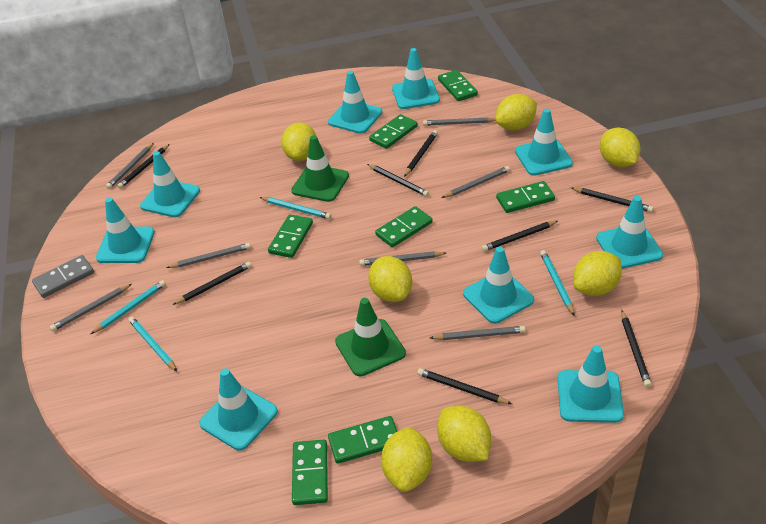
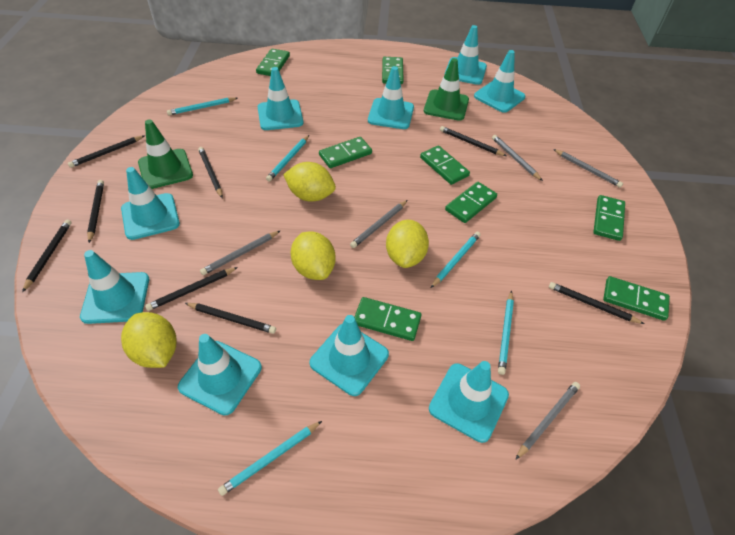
green domino: [268,215,313,258] [292,440,328,505] [328,416,397,464] [369,114,418,149] [375,206,433,247] [438,70,478,101] [496,181,555,213] = 7 -> [256,49,290,76] [319,137,372,168] [354,297,421,341] [382,57,404,84] [420,145,470,185] [445,182,497,223] [593,195,625,241] [603,276,670,321] = 8
grey domino: [32,255,94,298] = 1 -> none = 0
grey pencil: [50,284,132,332] [106,143,154,189] [166,243,251,268] [359,251,446,266] [423,117,495,126] [430,326,526,340] [442,166,510,198] = 7 -> [200,230,281,275] [350,200,408,248] [492,135,543,181] [515,382,580,460] [553,149,623,188] = 5
turquoise pencil: [91,280,166,334] [128,317,177,371] [260,197,331,219] [540,250,575,316] = 4 -> [167,97,237,115] [218,421,322,496] [266,135,309,182] [431,231,481,288] [498,291,514,375] = 5
yellow lemon: [281,123,316,161] [368,256,412,302] [381,427,432,492] [437,406,491,462] [495,94,537,131] [573,251,622,296] [600,128,640,167] = 7 -> [121,312,177,368] [283,162,336,202] [291,232,336,280] [386,220,429,268] = 4

